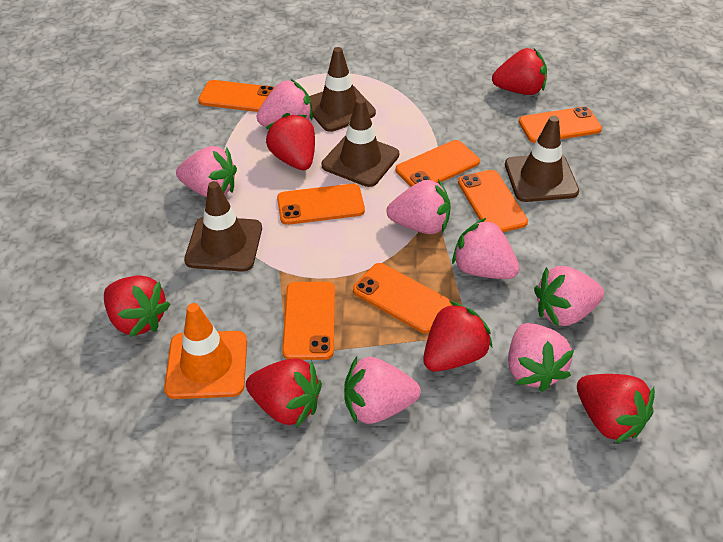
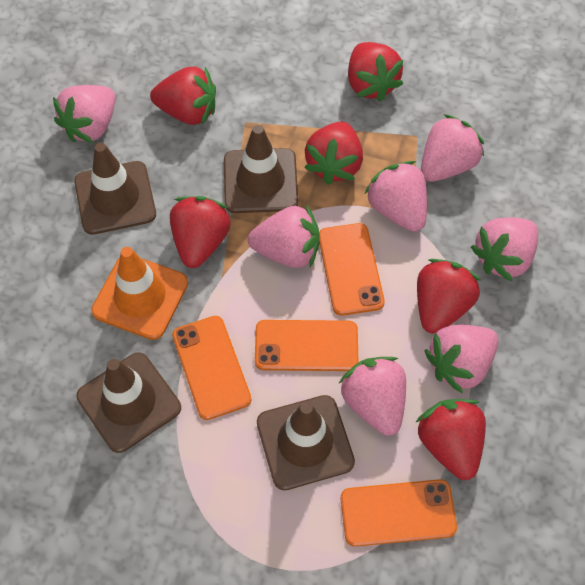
orange phone: [198,80,275,112] [277,184,365,225] [282,282,335,360] [353,263,451,333] [396,140,480,187] [458,170,528,232] [519,106,602,143] = 7 -> [172,316,251,420] [255,320,358,371] [319,223,385,316] [341,479,457,547] = 4

